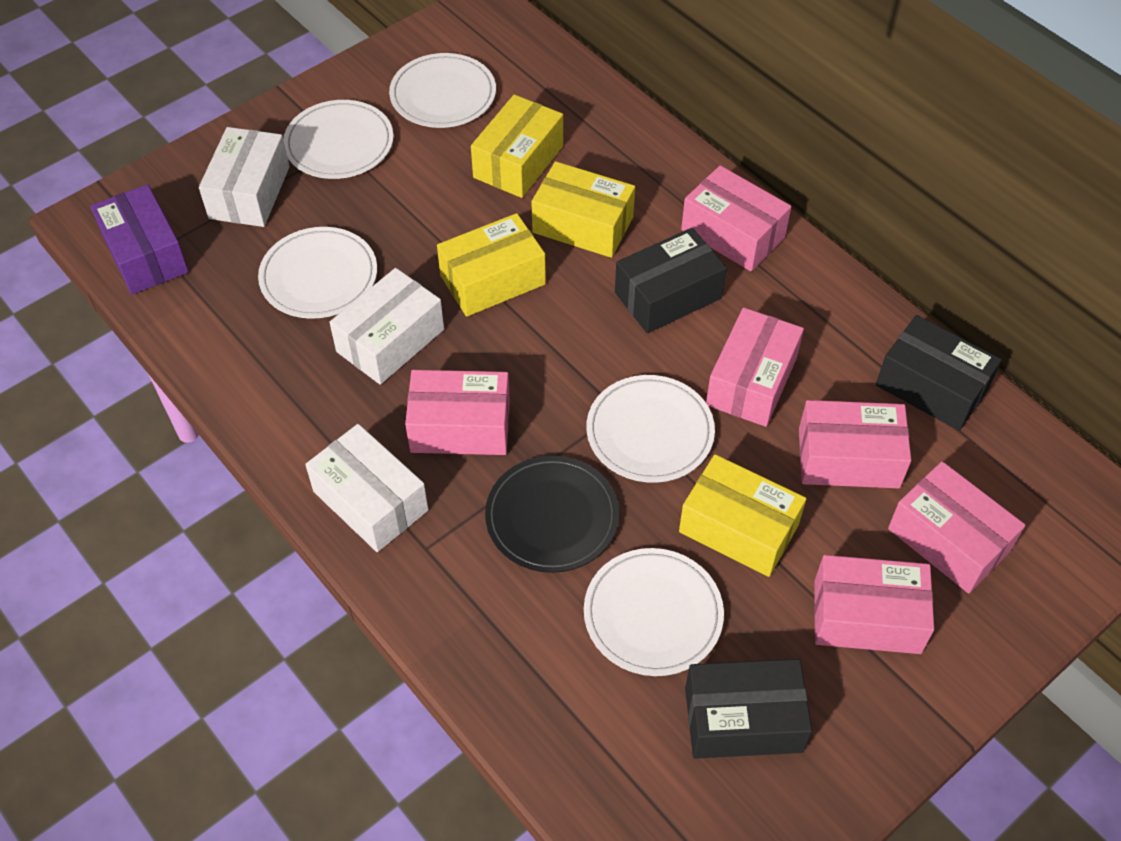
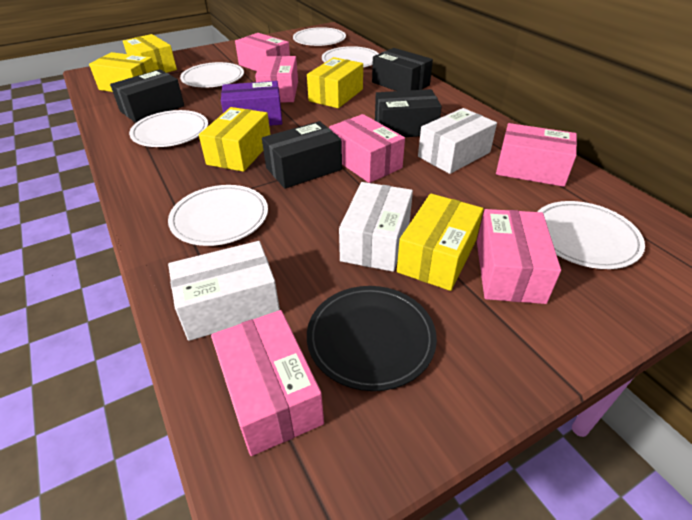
black box: [615,228,727,334] [685,659,812,759] [876,315,1002,431] = 3 -> [110,69,184,123] [262,121,342,189] [372,48,433,91] [375,89,442,137] = 4
white plate: [258,227,377,319] [283,100,394,179] [389,53,496,128] [584,548,724,676] [586,375,715,483] = 5 -> [129,110,208,147] [168,185,268,246] [180,62,244,87] [293,27,346,46] [322,46,379,67] [537,201,645,269] = 6
yellow box: [437,213,546,317] [471,94,563,198] [531,161,635,258] [679,454,806,577] = 4 -> [89,52,155,92] [123,34,177,73] [199,107,270,172] [307,57,363,108] [397,194,483,291] = 5

